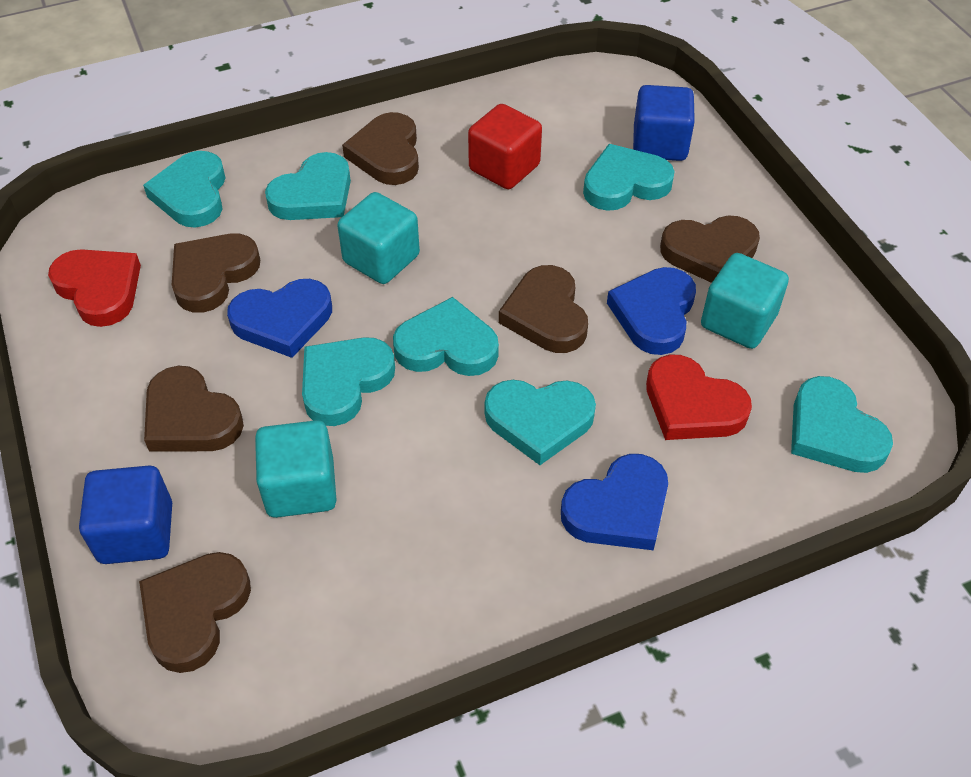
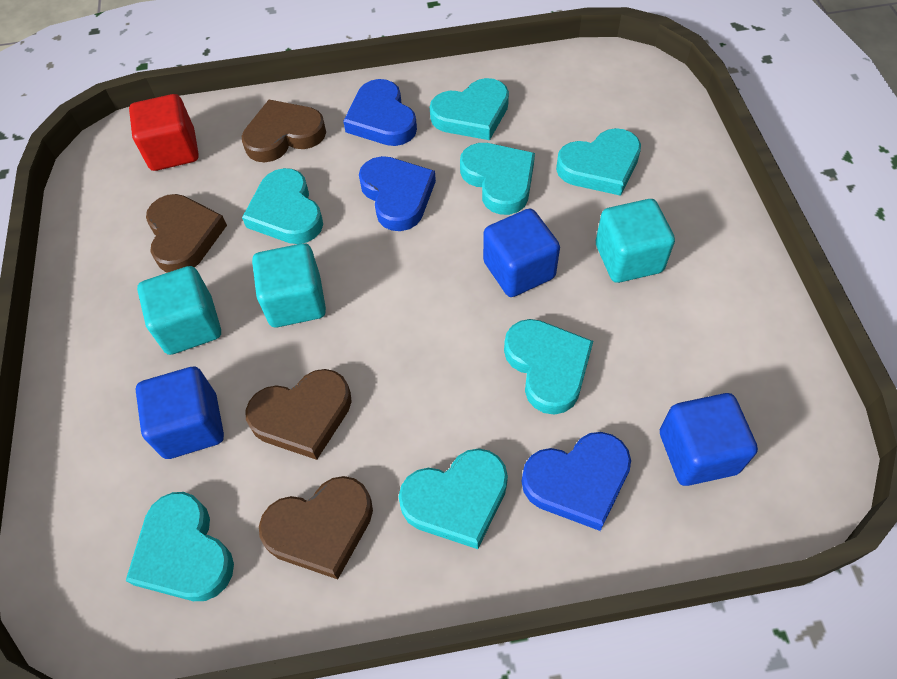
blue cube: [79,466,172,564] [633,85,695,161] = 2 -> [135,367,224,459] [483,209,560,297] [660,393,758,486] = 3
brown heart: [139,552,251,673] [144,366,244,451] [172,234,260,313] [342,112,419,185] [499,265,588,353] [660,216,760,283] = 6 -> [146,194,227,273] [241,100,326,162] [245,369,352,460] [259,476,373,579] = 4
red heart: [48,249,141,327] [646,355,752,440] = 2 -> none = 0

